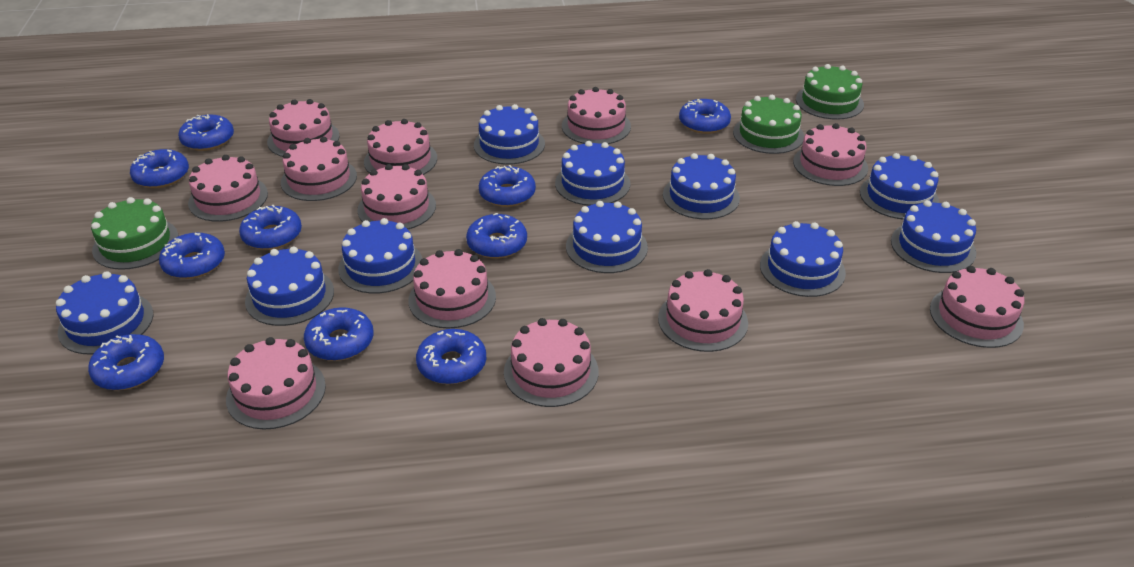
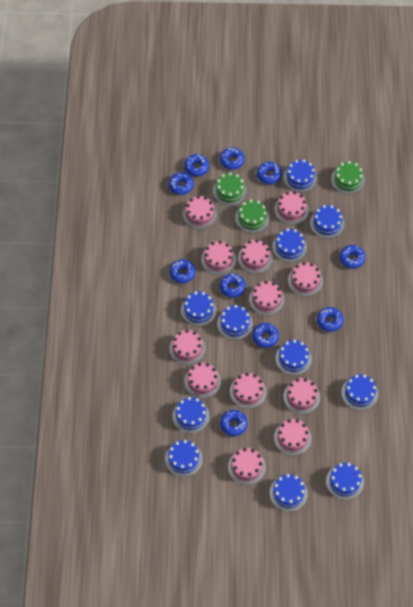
blue cake: [56,271,153,355] [245,246,334,326] [338,218,423,294] [474,104,545,165] [555,141,630,206] [566,201,648,273] [663,153,740,219] [760,221,846,297] [860,153,939,220] [891,200,976,273] = 10 -> [165,440,203,477] [173,397,210,434] [181,292,217,326] [217,305,253,340] [270,474,308,512] [272,228,307,263] [275,340,312,375] [283,160,317,193] [310,205,344,239] [326,463,364,500] [341,374,378,410] = 11

